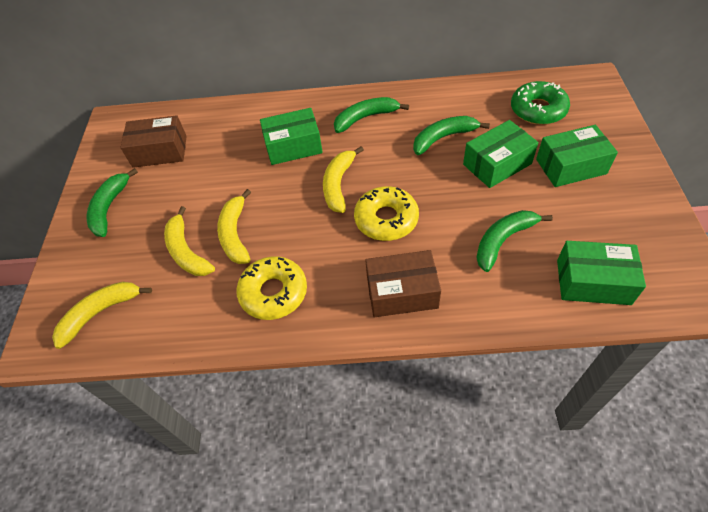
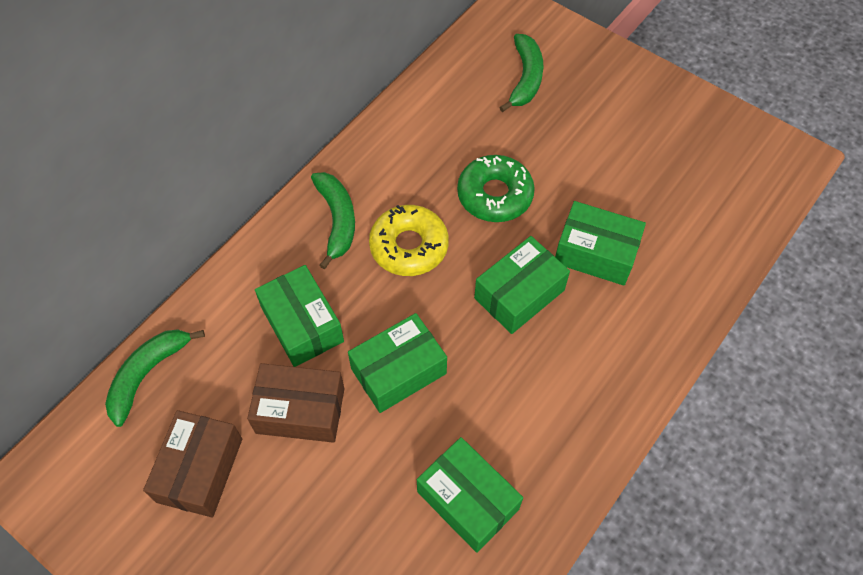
green banana: [87,168,138,237] [334,97,409,133] [413,116,490,155] [476,210,553,272] = 4 -> [105,329,205,427] [311,172,355,269] [499,34,543,112] = 3
green box: [260,108,323,165] [463,120,538,188] [536,125,618,187] [557,241,646,305] = 4 -> [255,265,344,367] [348,313,447,413] [417,437,523,553] [474,236,570,334] [555,201,646,286] = 5
yellow banana: [52,282,152,349] [164,206,215,276] [217,189,251,264] [323,146,364,213] = 4 -> none = 0
yellow donut: [236,256,307,320] [354,186,419,241] = 2 -> [369,205,449,276] = 1

